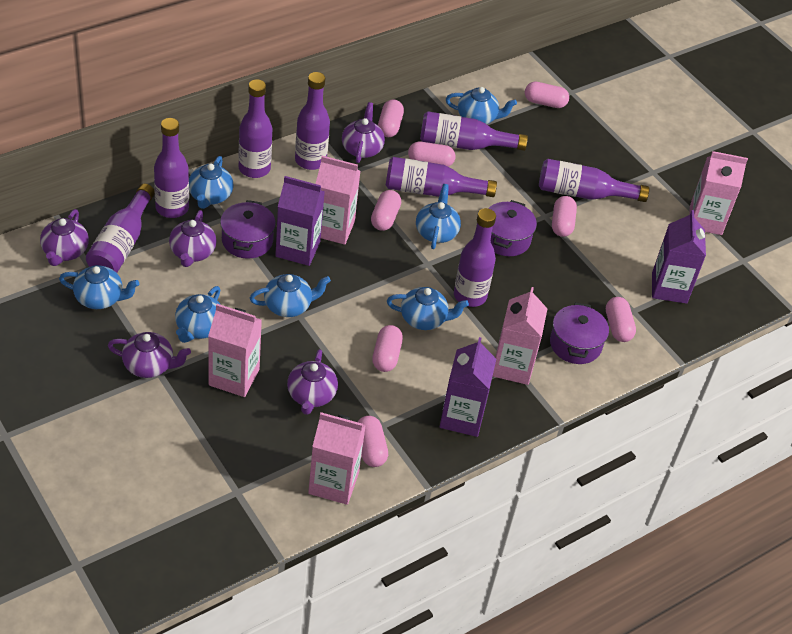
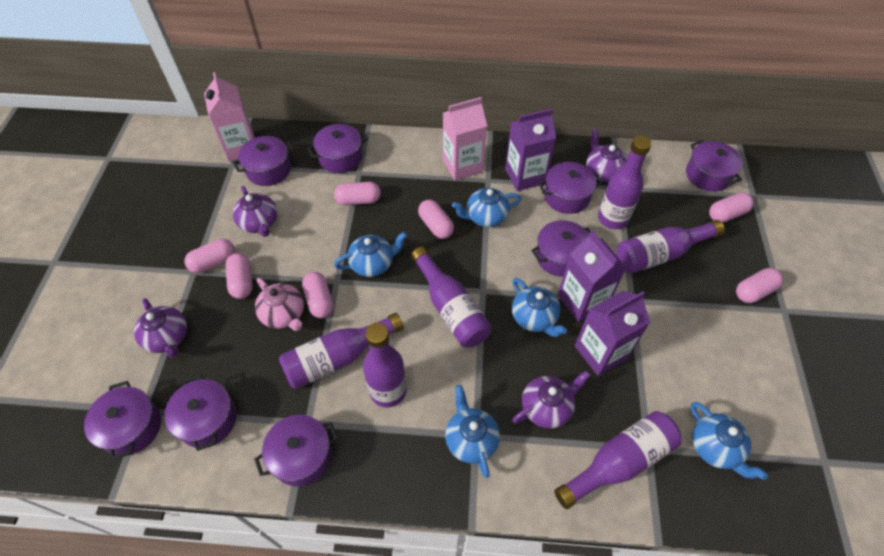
blue teapot: [59,265,139,309] [175,286,221,343] [189,156,234,209] [250,274,331,317] [387,287,469,330] [416,184,461,249] [446,87,517,124] = 7 -> [334,232,408,277] [445,385,500,478] [452,188,521,227] [512,278,567,337] [690,402,768,480] = 5
pink capsule: [358,416,388,467] [371,190,401,231] [372,325,403,372] [378,99,404,137] [408,142,455,167] [525,81,569,108] [552,196,577,237] [606,297,636,342] = 8 -> [184,239,235,273] [225,253,253,299] [302,272,333,318] [334,182,381,205] [418,200,454,239] [709,192,754,223] [736,268,783,303] = 7
pink carton: [208,304,262,397] [308,412,366,505] [316,156,360,245] [492,287,548,385] [689,151,748,235] = 5 -> [204,72,255,161] [443,97,487,181] = 2
pink teapot: none = 0 -> [255,278,304,331] = 1
purple bottle: [86,184,155,273] [154,118,189,218] [238,79,272,178] [295,72,330,170] [386,157,497,197] [420,111,528,151] [454,208,496,307] [539,159,649,202] = 8 -> [279,313,404,389] [363,323,407,407] [411,247,492,348] [554,411,681,509] [598,136,652,229] [616,220,725,274] = 6
purple pot: [220,200,276,259] [488,200,537,256] [550,302,609,364] = 3 -> [84,381,161,460] [164,374,237,451] [233,136,295,186] [254,415,338,486] [308,124,368,173] [531,220,591,277] [539,162,602,214] [686,140,743,192] = 8
purple teapot: [40,209,89,266] [108,332,191,378] [169,210,217,267] [287,349,338,415] [342,102,385,163] = 5 -> [134,298,187,358] [233,186,277,237] [512,370,591,428] [586,128,627,182] = 4

